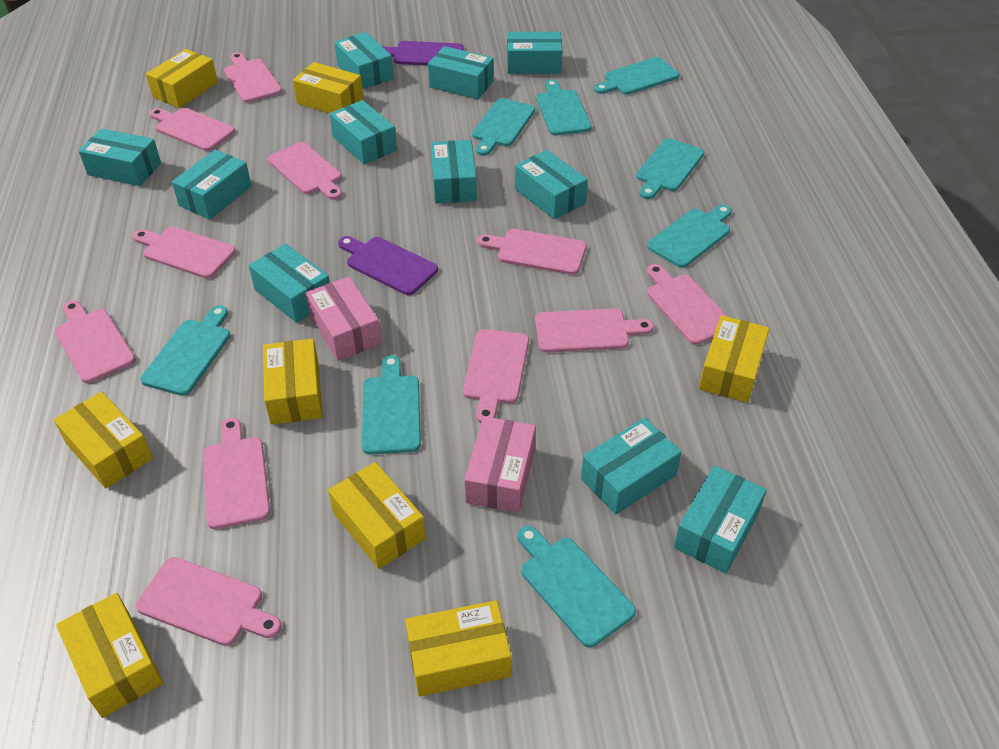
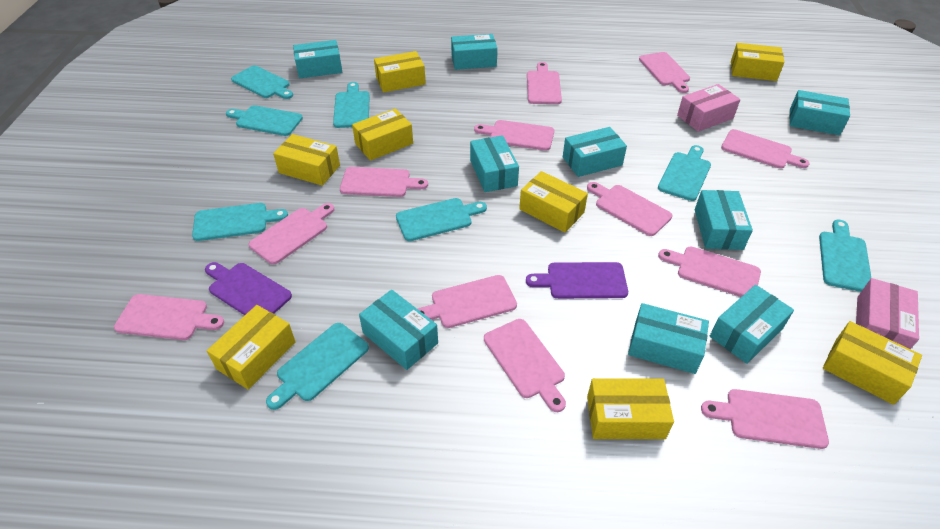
pink cutting board: [55,301,135,383] [133,227,236,279] [136,557,282,646] [150,108,235,151] [203,418,270,529] [224,52,282,103] [268,142,342,200] [463,329,529,423] [477,229,587,275] [535,308,654,353] [647,264,728,345] = 11 -> [114,294,224,340] [249,203,335,265] [340,167,428,197] [417,275,517,328] [474,120,555,151] [484,319,566,412] [527,62,562,104] [587,182,672,236] [639,52,690,93] [658,246,761,297] [701,389,829,449] [721,129,810,169] = 12
turquoise box: [79,128,161,186] [172,150,252,220] [249,244,330,323] [330,100,397,165] [334,32,394,89] [428,46,494,99] [431,140,477,204] [507,32,563,74] [515,150,588,220] [581,418,682,514] [674,466,767,573] = 11 -> [293,40,342,78] [359,290,438,370] [451,34,497,70] [470,135,519,192] [563,127,627,177] [628,303,709,374] [695,190,753,250] [710,285,794,364] [789,90,850,135] = 9

